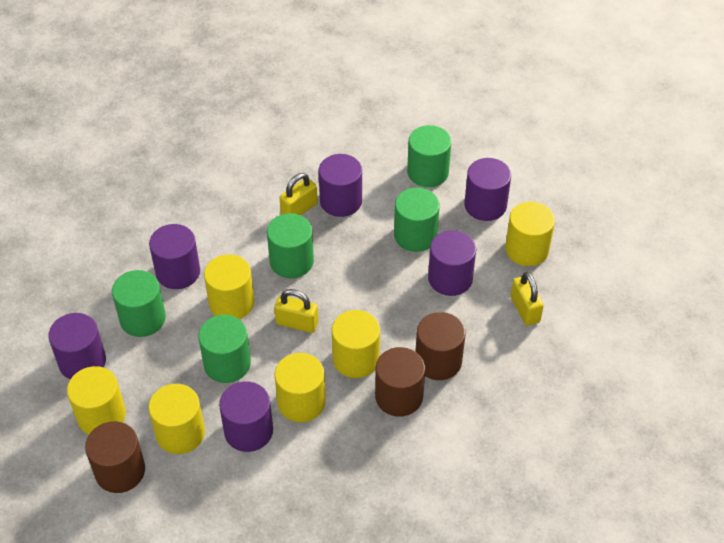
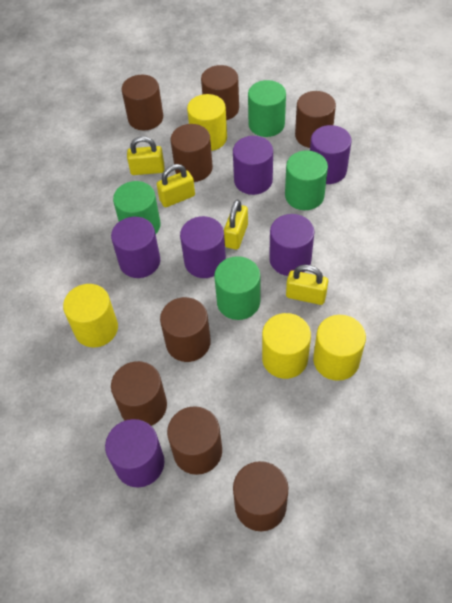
brown cylinder: [85,421,145,493] [375,347,425,417] [416,312,466,380] = 3 -> [111,361,167,426] [121,75,163,130] [160,297,211,362] [167,406,222,475] [171,124,213,182] [201,65,239,120] [233,461,288,531] [295,91,336,148] = 8
green cylinder: [112,270,166,337] [198,315,251,383] [267,213,314,278] [394,188,440,252] [407,125,451,187] = 5 -> [113,181,161,234] [214,256,260,320] [248,80,286,137] [285,150,328,210] = 4
yellow cylinder: [67,366,126,434] [148,384,205,454] [204,254,254,319] [274,353,326,422] [332,310,380,378] [505,202,555,266] = 6 -> [63,284,118,348] [187,94,227,151] [262,313,311,379] [313,315,366,381] = 4
yellow padlock: [274,289,318,333] [279,173,318,215] [511,272,544,326] = 3 -> [127,136,164,175] [157,164,195,207] [224,200,248,250] [286,265,328,305] = 4

